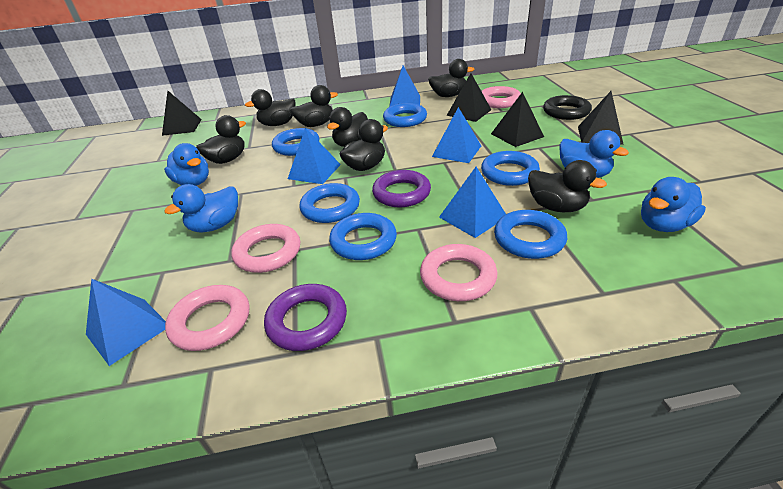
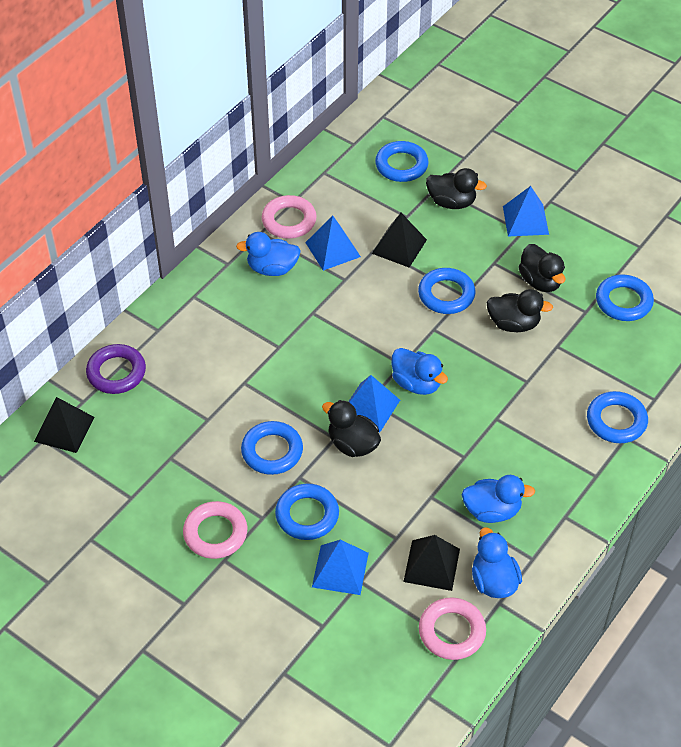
black duck: [196,115,246,164] [245,89,295,126] [290,85,338,127] [327,107,368,147] [340,119,388,171] [428,59,474,97] [528,160,607,212] = 7 -> [322,400,381,457] [426,168,487,209] [487,289,553,332] [518,244,566,292] = 4
black pyramid: [162,91,202,136] [446,73,491,122] [491,92,544,147] [578,91,624,145] = 4 -> [34,397,95,453] [372,213,427,268] [403,535,460,591] = 3
black ring: [543,95,592,120] = 1 -> none = 0
blue pyramid: [86,279,166,366] [288,127,341,184] [389,65,420,107] [432,107,481,163] [439,167,506,238] = 5 -> [305,215,361,271] [312,540,369,595] [348,375,400,433] [503,186,549,236] = 4
pink ring: [165,285,249,351] [231,224,300,273] [420,244,497,301] [481,86,521,108] = 4 -> [183,501,247,559] [262,195,317,239] [419,597,486,660] = 3
purple ring: [264,284,347,351] [372,170,431,208] = 2 -> [86,344,146,394] = 1

